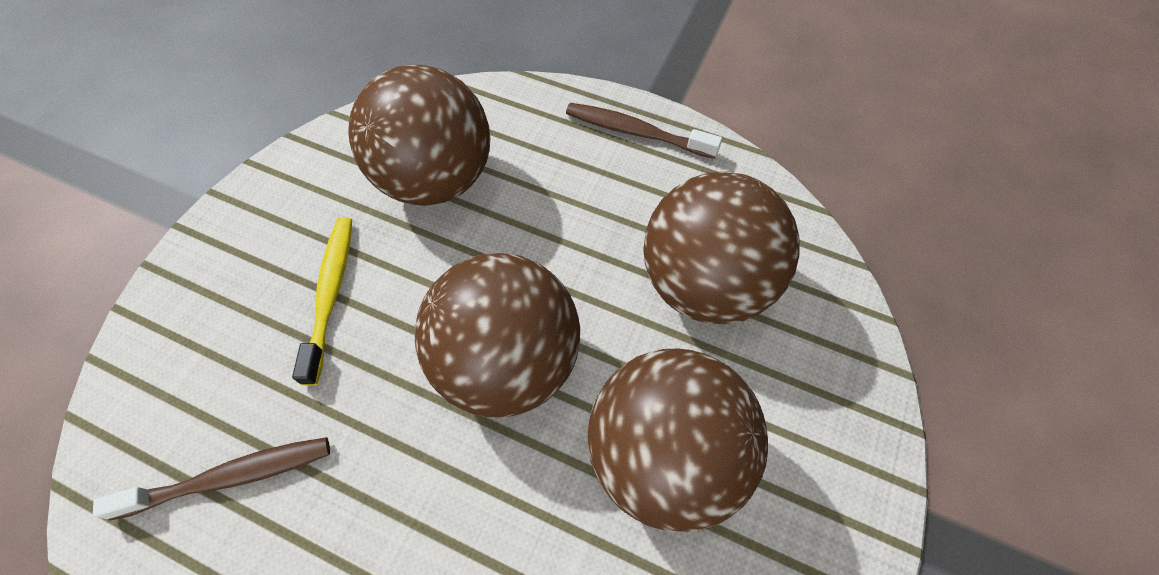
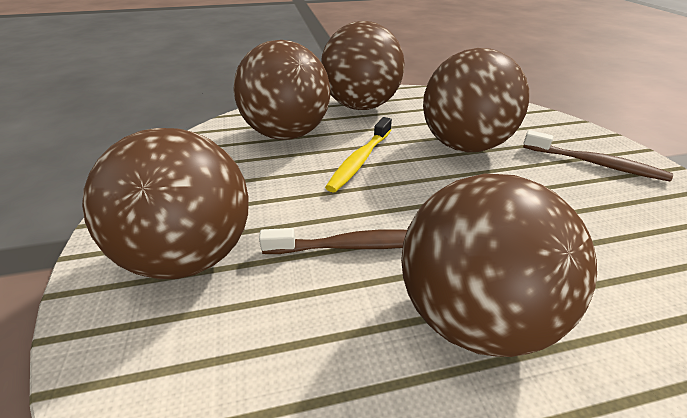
brown ball: [348,64,490,206] [415,253,580,417] [588,349,768,532] [643,172,800,324] = 4 -> [82,128,249,279] [233,40,330,140] [321,21,404,110] [401,174,597,357] [423,48,529,152] = 5

